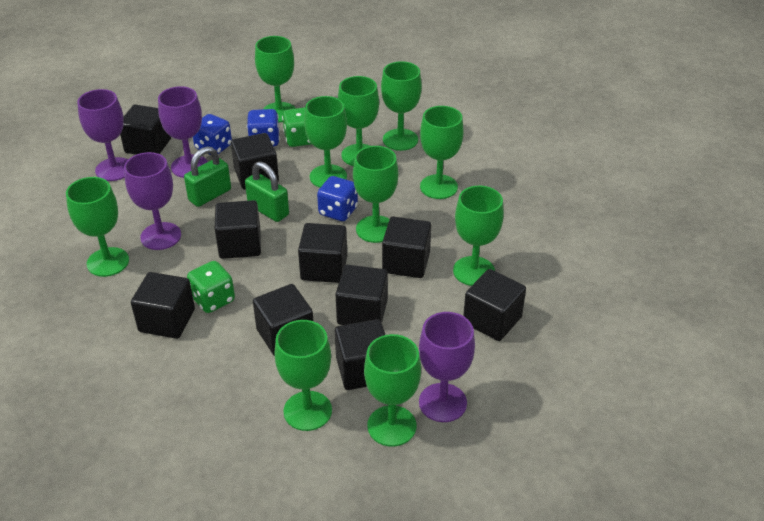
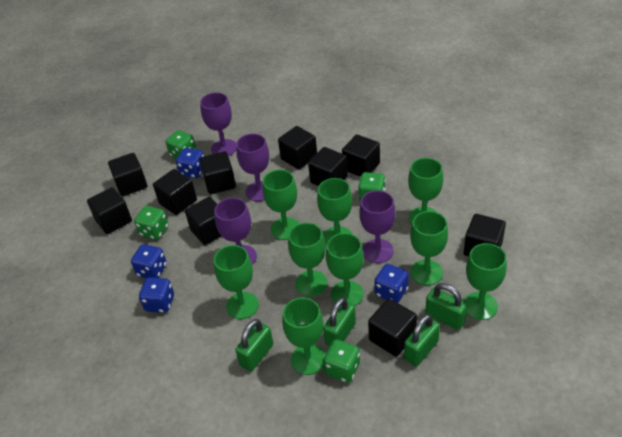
blue dice: [193,114,232,155] [247,109,280,147] [317,176,358,221] = 3 -> [131,244,167,278] [139,277,174,313] [176,148,204,178] [374,264,409,303] = 4
green dice: [187,261,235,313] [282,107,311,147] = 2 -> [134,206,168,240] [166,130,196,159] [323,339,360,383] [358,172,386,202] = 4
green goblet: [66,177,129,277] [255,36,296,122] [274,320,332,431] [304,96,347,188] [338,76,379,166] [353,146,398,243] [364,334,421,447] [381,61,422,151] [420,106,463,199] [453,186,504,286] = 10 -> [214,245,259,319] [262,170,299,240] [282,298,325,375] [288,223,327,296] [317,178,352,246] [326,233,364,306] [408,158,443,224] [410,211,448,285] [464,243,507,320] = 9
green padlock: [184,147,231,207] [245,162,289,222] = 2 -> [235,319,273,371] [323,297,356,347] [404,314,440,366] [425,283,468,330] = 4

